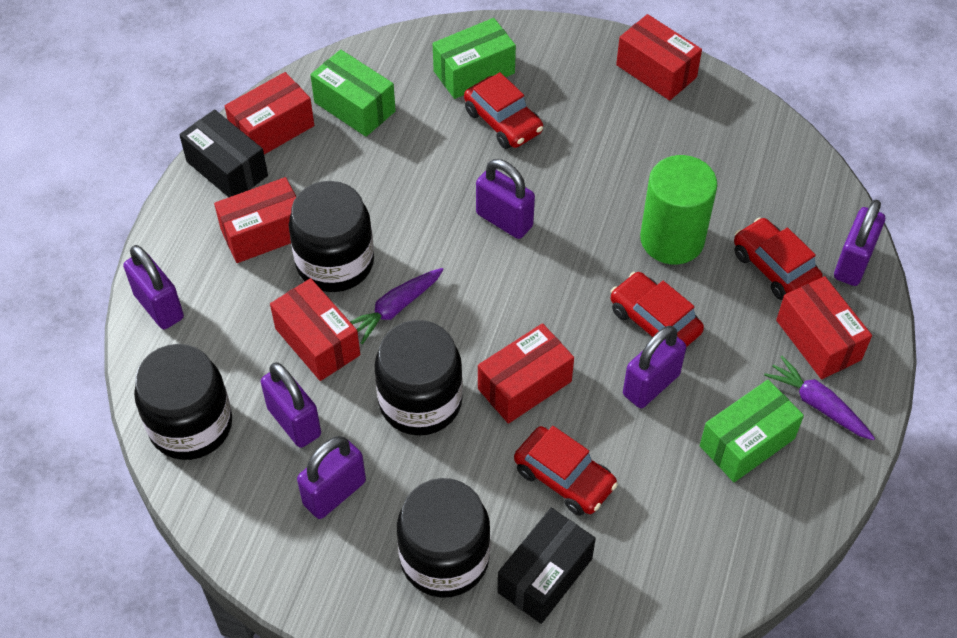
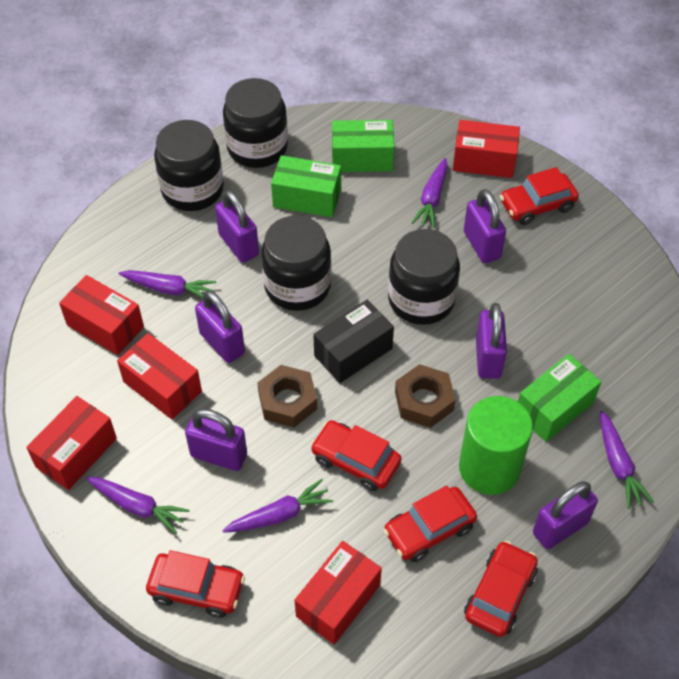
black box: [179,110,268,197] [497,508,596,624] = 2 -> [313,300,394,383] = 1
brown nut: none = 0 -> [257,365,317,428] [395,364,456,428] = 2
purple carrot: [350,268,444,344] [764,356,875,440] = 2 -> [86,477,190,534] [119,270,216,298] [222,479,333,533] [412,158,448,228] [600,411,654,509] = 5
red box: [214,177,296,263] [225,72,314,154] [270,278,360,381] [478,323,574,424] [616,14,702,101] [776,276,872,379] = 6 -> [26,396,117,490] [59,275,144,355] [117,333,202,419] [294,541,382,645] [453,120,520,178] = 5
red car: [464,72,543,149] [514,426,618,516] [611,272,704,347] [734,217,823,300] = 4 -> [146,550,245,618] [310,420,402,491] [383,486,477,562] [464,541,538,637] [500,167,579,225] = 5

